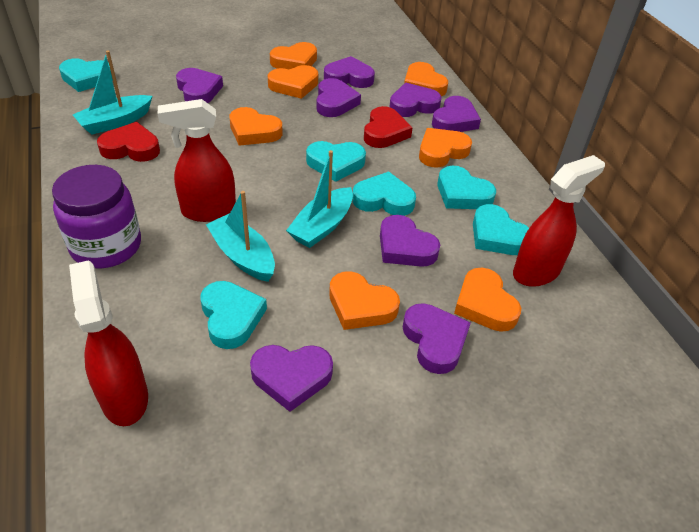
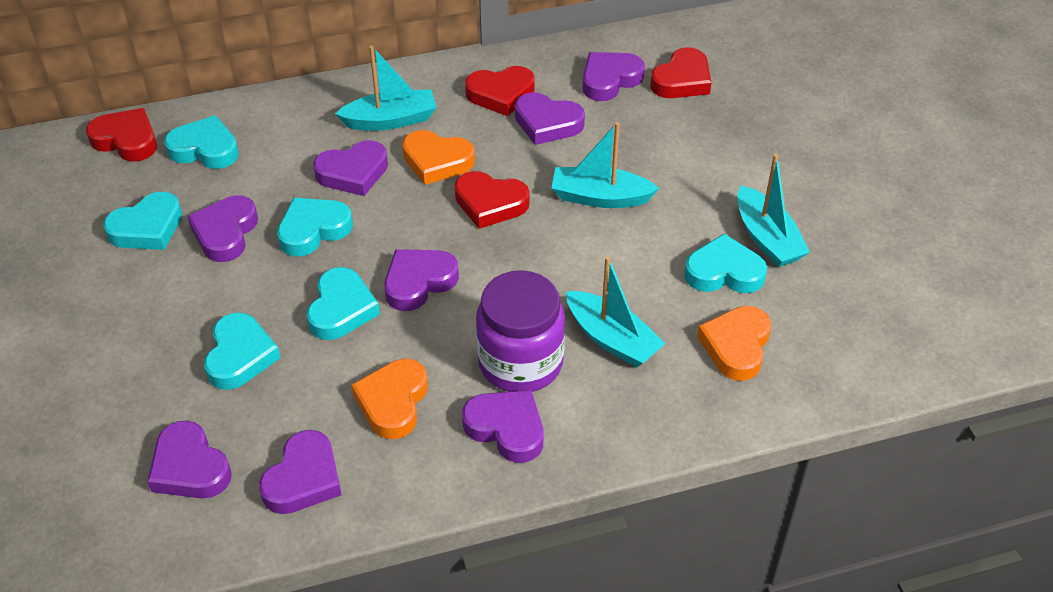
orange heart: [230,107,283,146] [268,65,318,99] [270,42,317,70] [329,271,400,330] [404,62,448,96] [419,128,472,168] [454,267,521,332] = 7 -> [352,359,428,439] [402,130,475,185] [697,306,771,381] = 3
red heart: [97,122,160,162] [364,106,413,148] = 2 -> [86,108,157,162] [455,171,530,229] [465,66,535,116] [650,47,711,98] = 4
red spray bottle: [69,260,148,426] [158,99,236,222] [513,155,605,287] = 3 -> none = 0
turquoise boat: [73,51,152,135] [206,191,275,282] [286,150,353,248] = 3 -> [335,46,437,131] [551,122,659,208] [566,256,665,367] [738,154,810,267] = 4

